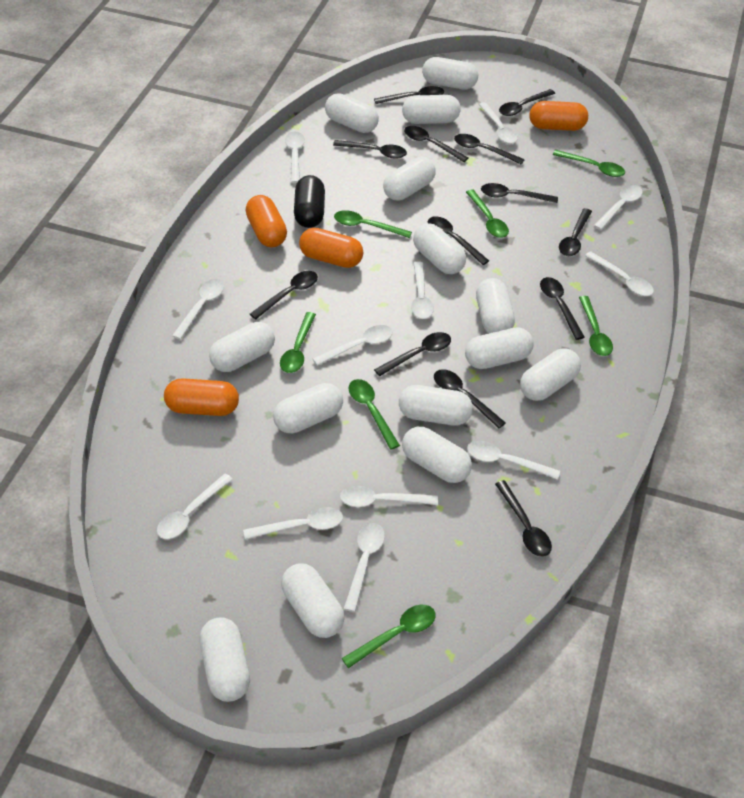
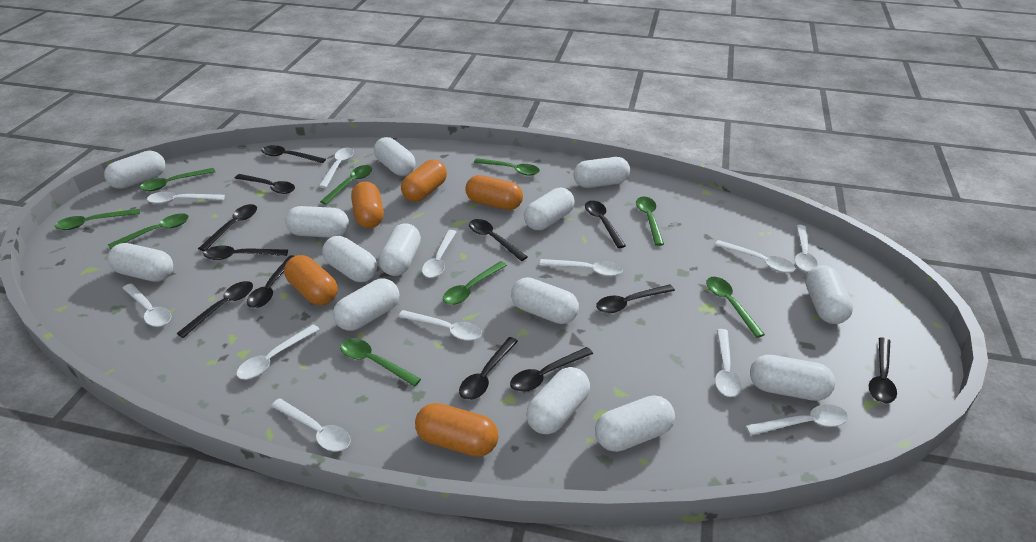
black capsule: [294,175,325,228] = 1 -> none = 0
black spoon: [250,271,318,319] [333,140,407,159] [374,86,444,104] [374,332,451,376] [404,126,468,162] [428,216,489,265] [434,369,506,428] [454,134,525,165] [481,183,558,203] [495,480,552,557] [499,89,555,116] [540,277,585,340] [559,208,592,256] = 13 -> [176,281,253,338] [198,204,257,251] [204,245,288,260] [235,174,295,194] [247,255,294,308] [261,145,326,163] [459,337,518,400] [469,219,528,261] [510,347,593,392] [585,200,626,248] [596,284,675,313] [869,337,897,403] = 12
green spoon: [280,312,316,373] [334,210,412,238] [342,605,436,668] [349,379,400,450] [466,190,509,238] [553,150,625,177] [579,296,613,356] = 7 -> [55,209,140,230] [108,213,189,249] [140,168,215,191] [320,165,372,205] [340,339,421,387] [443,261,507,305] [474,158,540,176] [636,197,664,246] [706,277,765,338] = 9
orange capsule: [164,378,239,416] [245,195,287,248] [299,228,363,268] [529,101,588,131] = 4 -> [284,255,338,305] [351,181,384,228] [401,160,447,202] [415,403,499,457] [465,175,523,210] = 5

